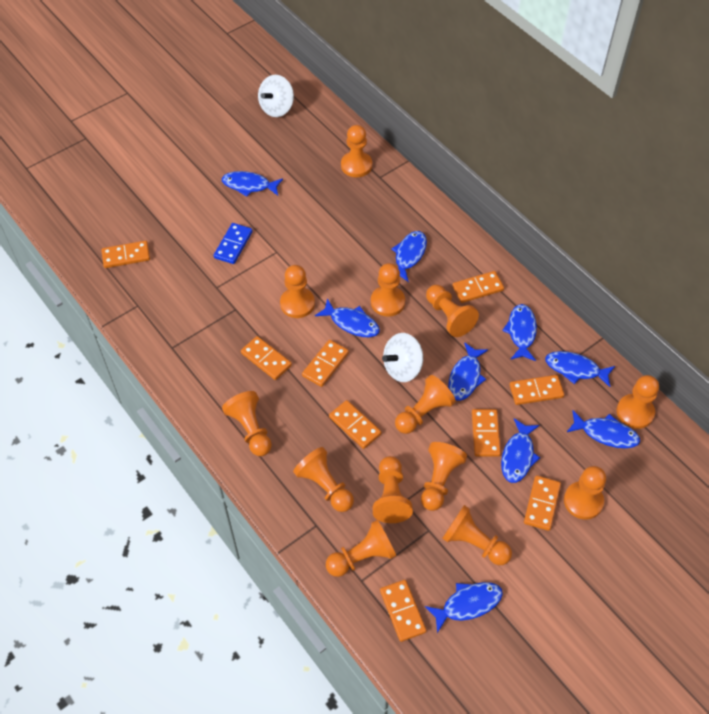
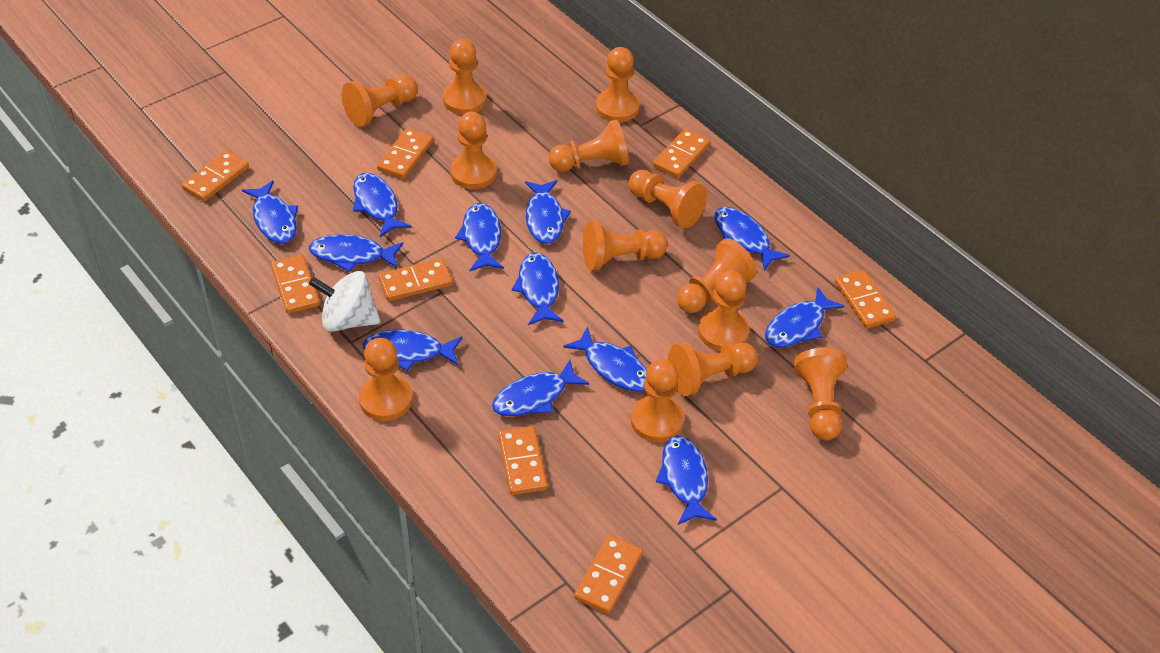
blue domino: [214,223,252,264] = 1 -> none = 0
blue fish: [222,171,283,197] [315,298,380,337] [391,231,427,282] [425,582,503,633] [448,342,488,401] [501,418,540,483] [502,304,537,361] [545,351,615,387] [567,411,640,448] = 9 -> [242,180,298,244] [309,234,403,272] [353,173,411,237] [363,330,462,371] [455,203,504,271] [492,360,589,416] [512,252,563,325] [525,180,571,244] [563,326,647,391] [656,435,717,525] [714,207,790,270] [765,287,844,347] = 12
orange domino: [102,241,150,268] [241,336,292,380] [302,340,349,387] [329,400,382,449] [380,580,427,642] [452,271,504,303] [472,409,501,457] [509,375,564,405] [524,475,561,531] = 9 -> [182,150,249,201] [271,255,320,314] [377,128,433,179] [379,258,452,301] [498,426,547,495] [574,535,643,614] [653,129,710,178] [835,270,896,329] = 8
white spinning top: [258,75,294,117] [382,333,423,382] = 2 -> [309,271,380,332] = 1

